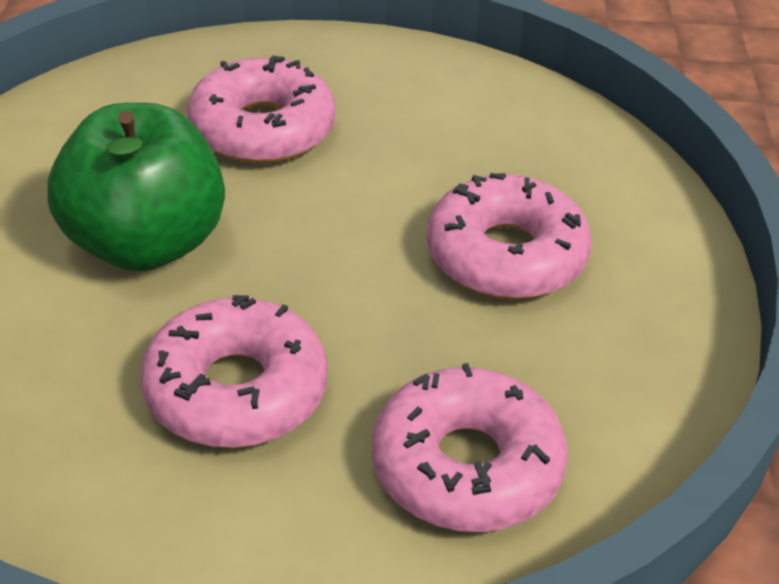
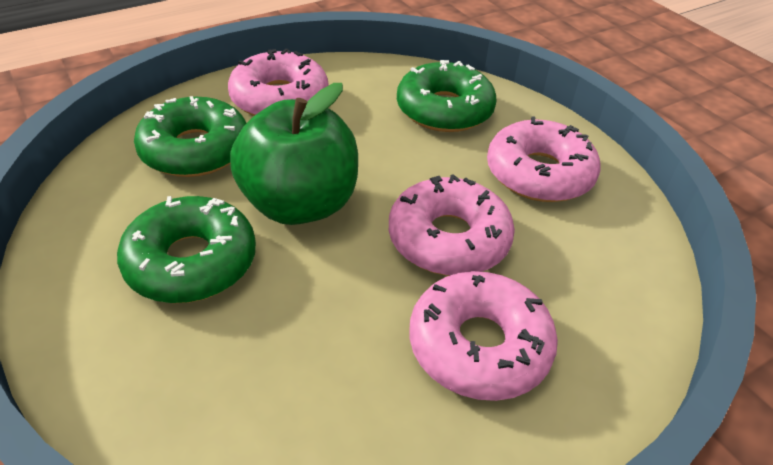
green donut: none = 0 -> [117,196,256,303] [134,96,246,177] [397,60,497,132] = 3

